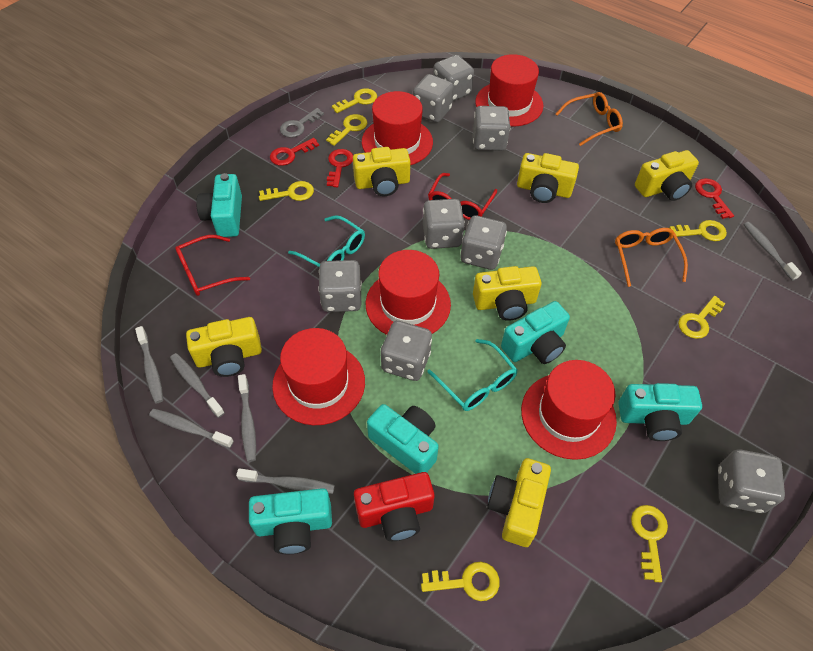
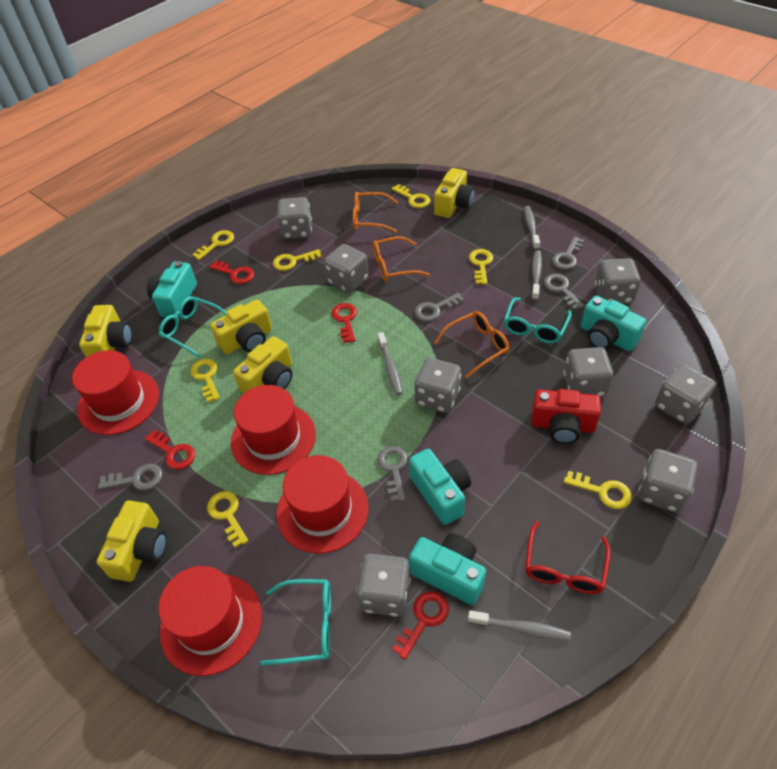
grey key: [280,108,324,138] = 1 -> [98,464,162,491] [377,446,408,502] [414,293,464,321] [544,274,584,310] [552,237,584,270] = 5
grey toothbrush: [135,326,163,403] [149,409,234,448] [170,353,225,418] [236,468,335,494] [238,374,256,462] [744,222,802,281] = 6 -> [378,332,403,395] [468,610,571,641] [524,206,540,250] [531,250,542,300] = 4
orange glasses: [556,92,623,146] [615,228,688,287] = 2 -> [353,192,398,233] [373,236,430,281] [434,311,509,378] = 3
red glasses: [175,235,250,296] [428,173,497,220] = 2 -> [525,521,610,594] = 1
red hat: [272,328,365,425] [362,91,433,165] [366,250,451,335] [475,54,543,127] [521,360,617,460] = 5 -> [72,350,159,435] [158,566,262,676] [231,385,316,475] [276,455,369,553] = 4
red key: [270,138,319,166] [327,149,353,187] [695,178,734,219] = 3 -> [145,430,196,470] [209,260,254,284] [331,303,357,343] [392,591,449,660] = 4
turquoise camera: [196,173,242,237] [249,488,332,554] [367,404,439,474] [501,301,570,364] [618,383,702,441] = 5 -> [147,261,197,317] [409,449,471,525] [409,533,486,605] [581,296,646,351] = 4
turquoise glasses: [288,215,365,267] [427,339,518,411] = 2 -> [159,296,226,358] [260,579,331,665] [504,298,572,343] = 3
yellow camera: [186,317,262,377] [353,147,410,196] [473,266,542,321] [487,458,551,547] [517,153,579,203] [635,150,699,201] = 6 -> [79,305,132,357] [97,500,167,582] [210,300,272,354] [233,336,292,394] [434,168,475,218] = 5

